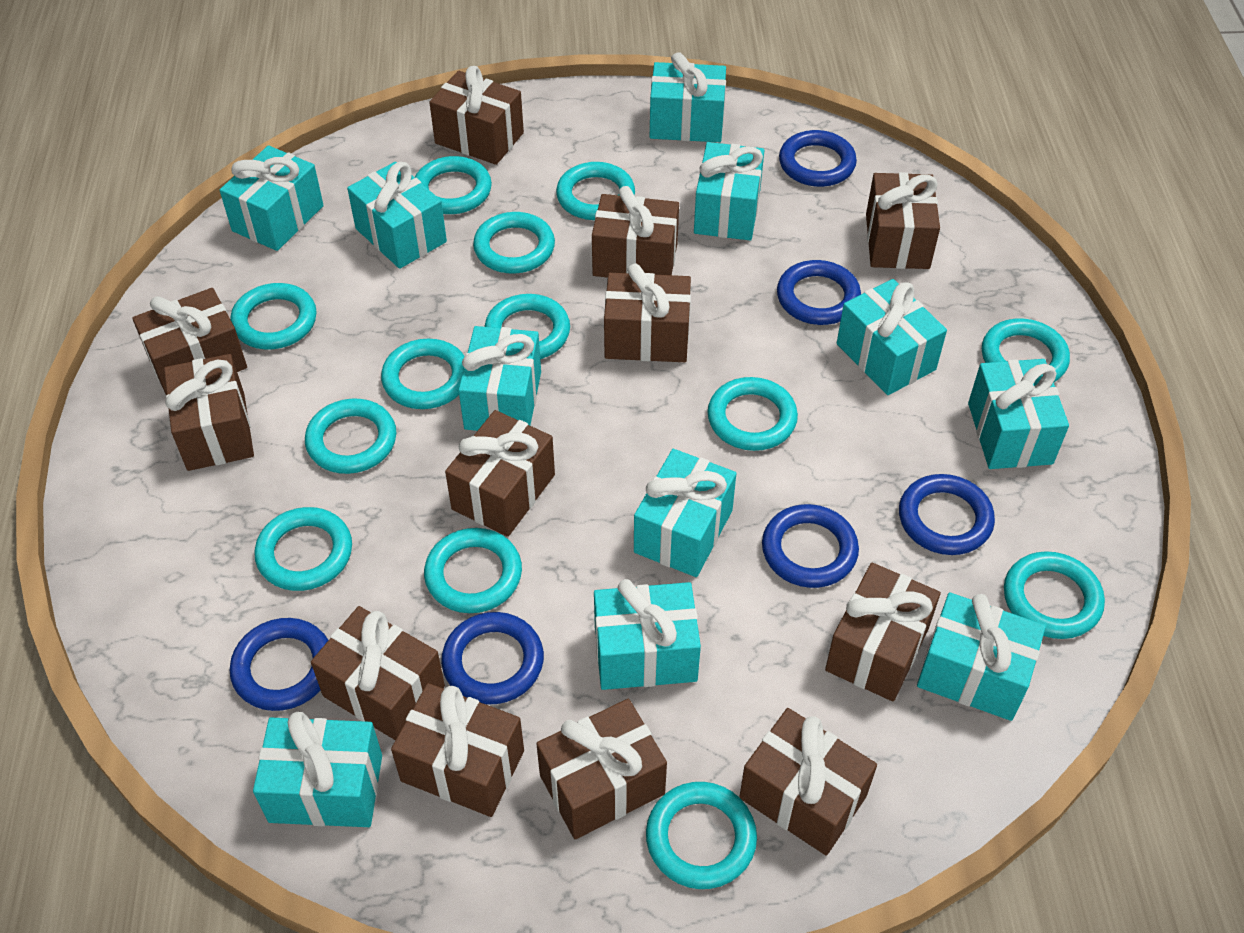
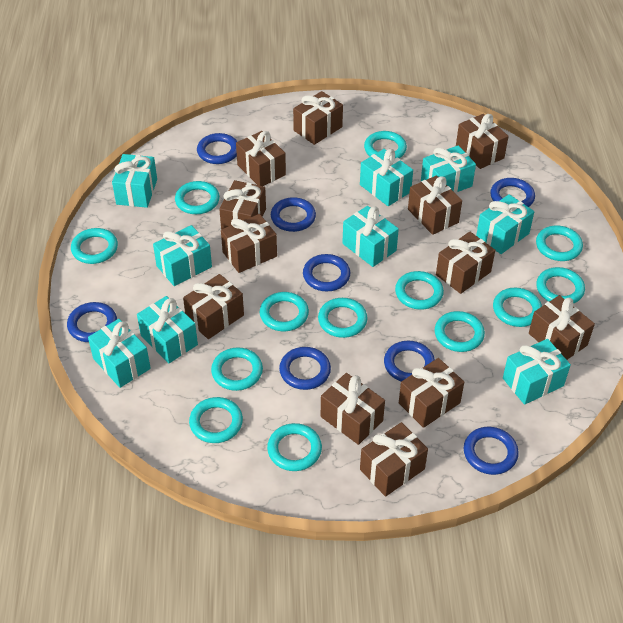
blue ring: [230,618,328,711] [441,612,544,704] [762,504,859,588] [777,260,861,325] [779,130,857,187] [899,474,995,555] = 6 -> [67,302,117,342] [197,133,238,164] [271,197,316,232] [279,347,331,390] [303,254,350,291] [384,341,435,381] [464,427,519,475] [490,178,535,207] = 8
turquoise gift: [220,145,324,251] [253,712,382,827] [347,162,447,269] [459,326,541,431] [594,579,701,690] [634,449,737,577] [650,52,726,142] [694,142,764,240] [837,279,947,395] [917,592,1046,721] [968,359,1069,469] = 11 -> [88,319,151,388] [112,154,157,208] [137,296,198,363] [153,225,212,286] [342,206,399,267] [360,149,413,206] [421,145,476,193] [476,194,534,254] [503,339,571,405] = 9

